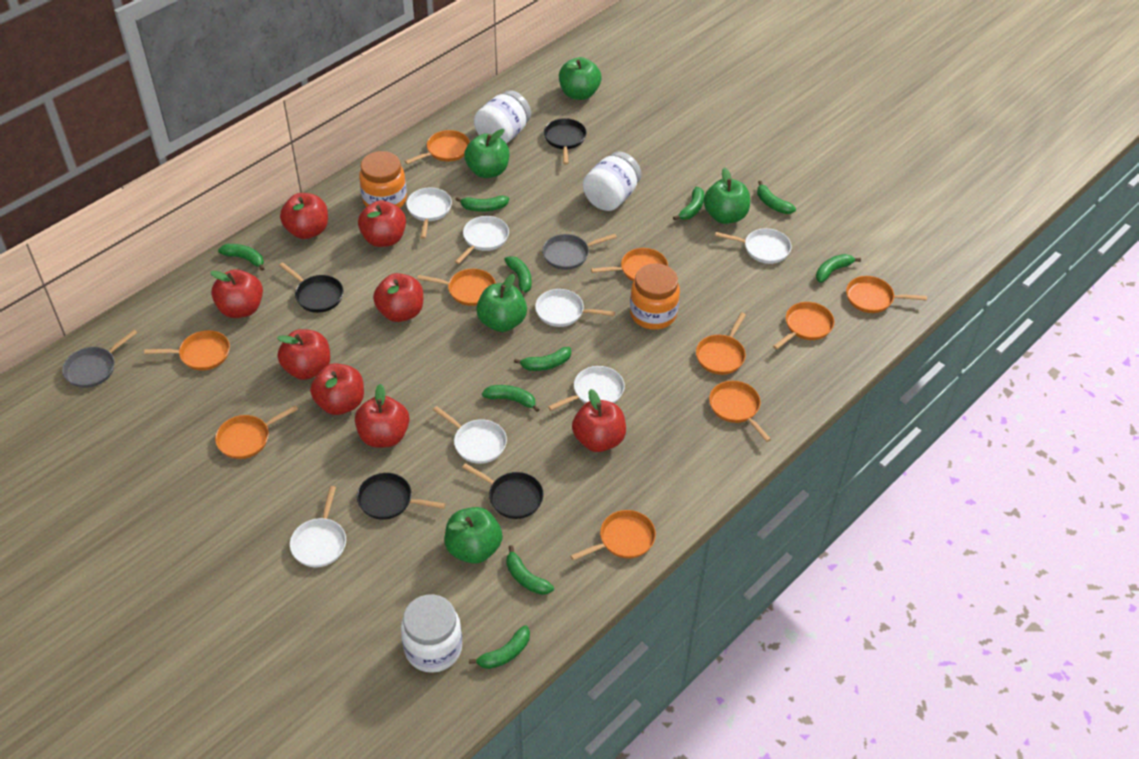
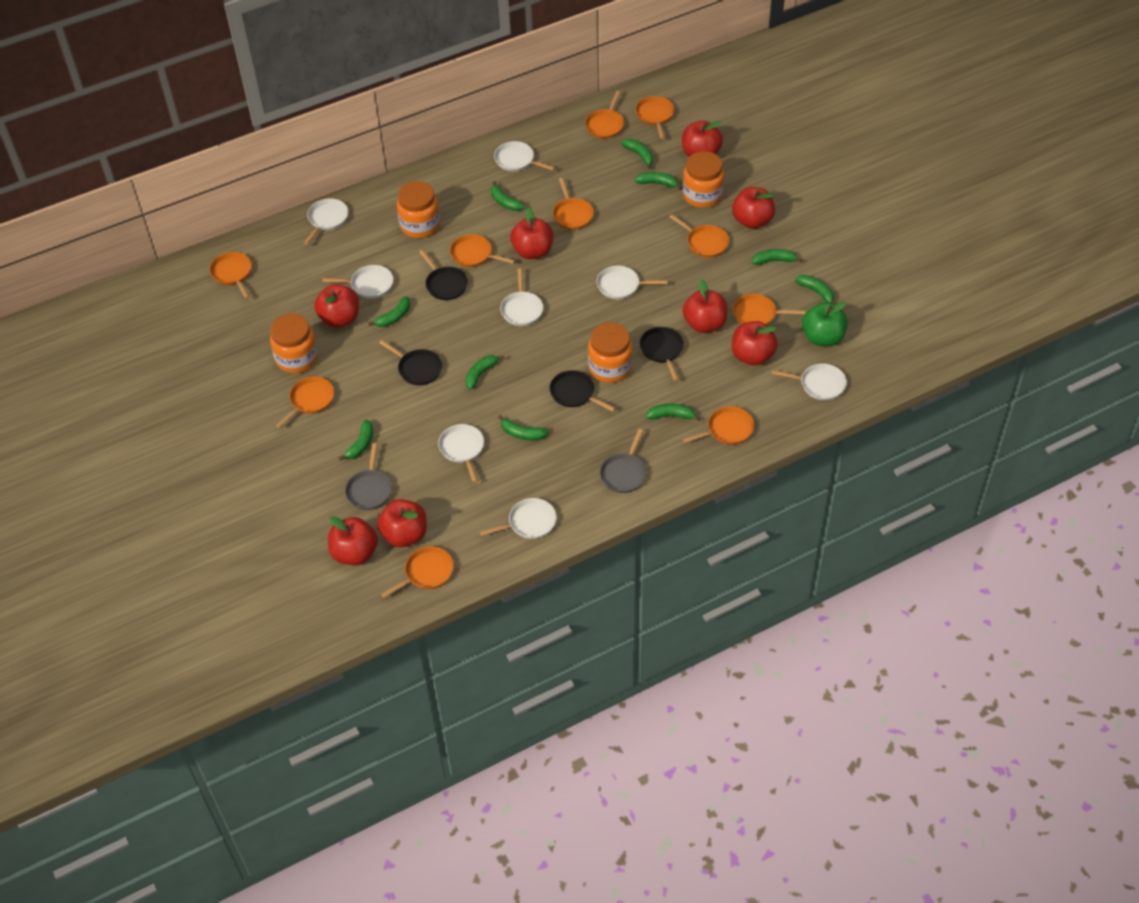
green apple: [444,507,502,564] [464,129,510,178] [476,274,527,332] [559,57,601,100] [704,167,750,224] = 5 -> [802,301,848,346] = 1
orange jar: [359,151,407,208] [630,264,680,330] = 2 -> [270,314,318,373] [397,181,440,238] [588,322,633,383] [683,151,724,208] = 4
white jar: [401,595,462,673] [474,90,531,144] [583,152,641,211] = 3 -> none = 0
white pan: [290,486,346,567] [406,188,452,239] [433,406,507,464] [455,216,509,264] [535,289,615,327] [548,366,625,410] [715,228,792,264] = 7 -> [304,198,348,245] [322,265,393,299] [438,424,484,483] [480,498,557,539] [494,141,555,171] [500,268,543,326] [597,266,668,299] [772,363,847,401] = 8

